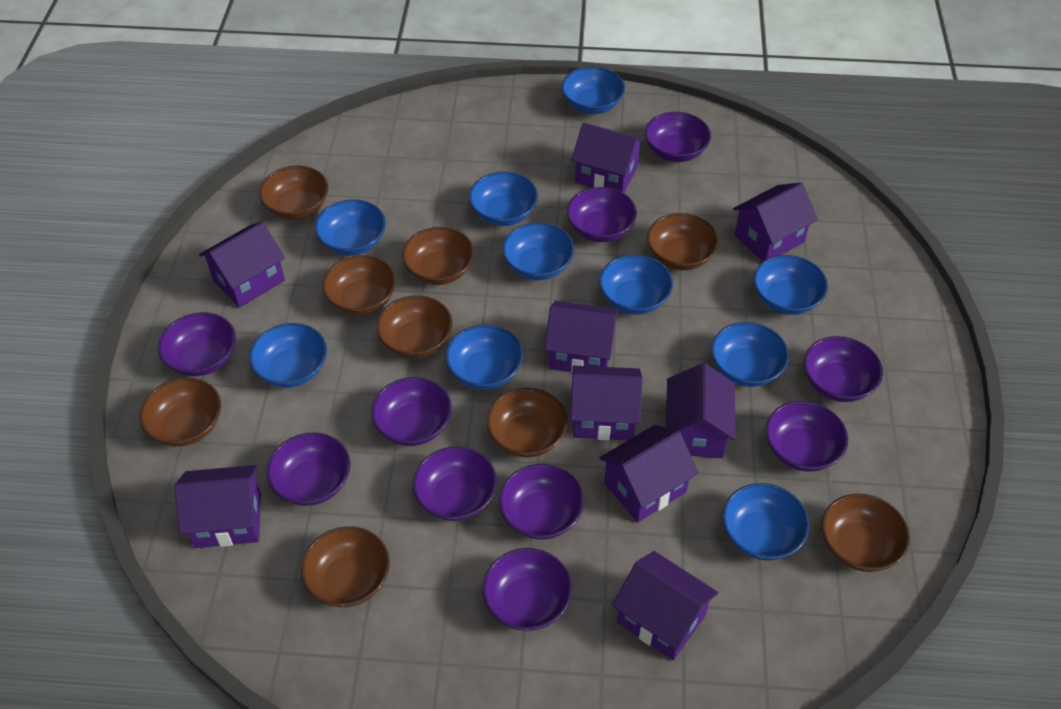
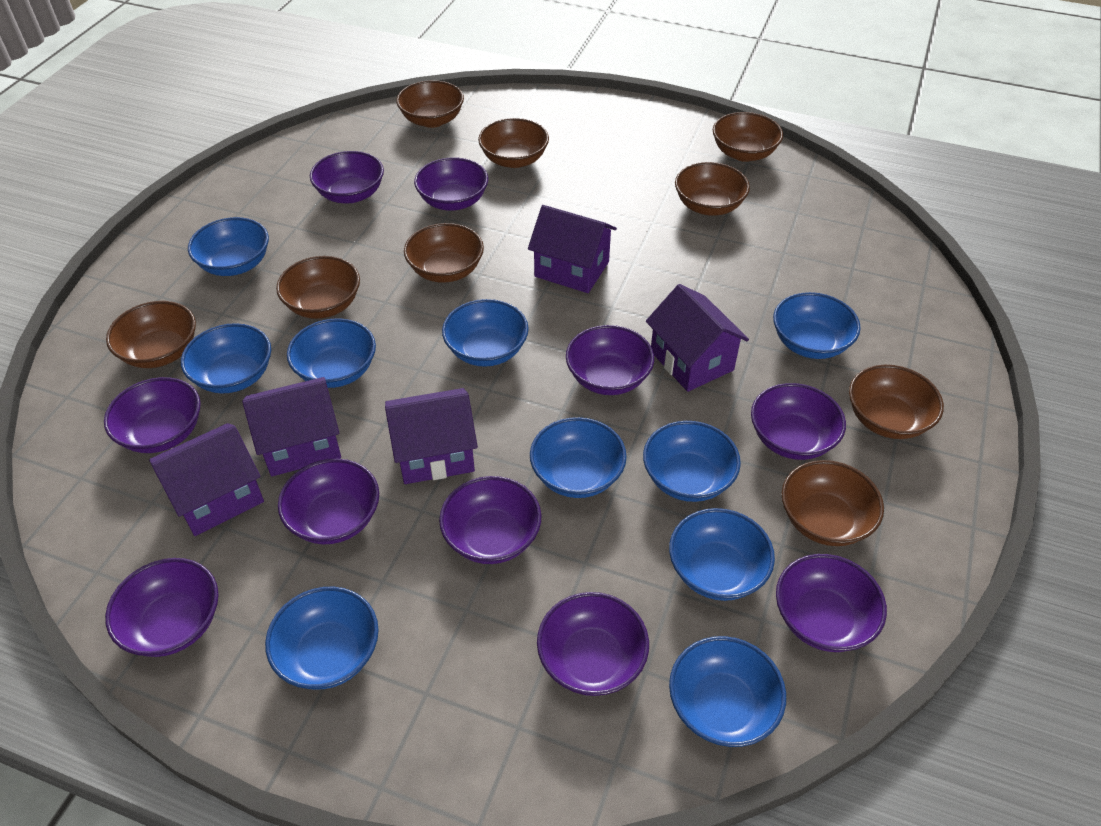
purple house: [174,465,261,548] [199,222,285,308] [544,301,619,373] [570,366,643,440] [571,123,645,193] [599,425,699,522] [612,551,718,660] [666,363,736,458] [733,183,818,262] = 9 -> [149,423,264,536] [242,377,341,476] [385,388,478,484] [528,205,617,293] [646,284,749,392] = 5

